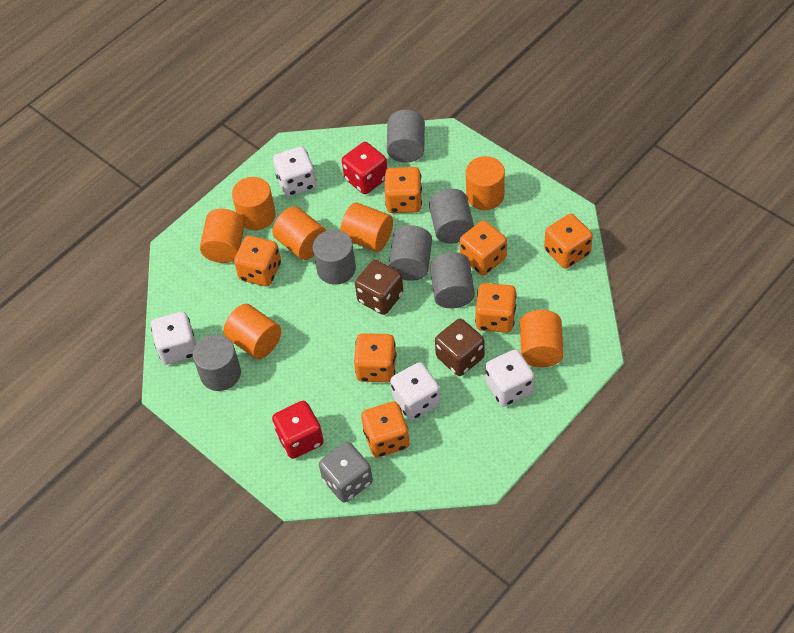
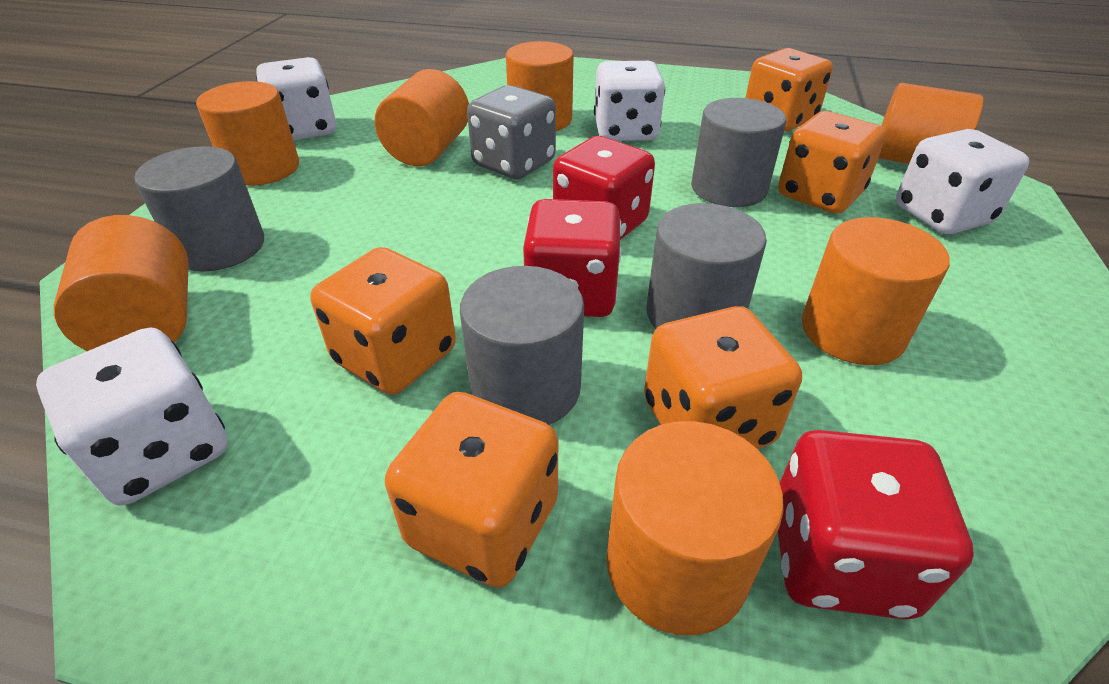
brown dice: [355,260,403,315] [435,319,485,376] = 2 -> none = 0
grey cylinder: [193,334,241,391] [313,230,356,285] [387,110,425,163] [388,225,432,281] [429,189,474,244] [430,252,475,308] = 6 -> [135,146,264,272] [460,266,584,425] [646,203,767,329] [691,98,786,207] = 4
orange dice: [234,236,281,286] [354,333,397,382] [361,401,409,458] [384,167,422,213] [460,220,507,275] [475,283,517,333] [544,214,593,269] = 7 -> [310,247,456,395] [385,392,558,588] [644,306,802,449] [745,48,833,131] [778,111,886,214] = 5
red dice: [272,401,324,459] [342,142,387,194] = 2 -> [523,199,621,317] [553,136,655,240] [778,430,974,620] = 3

